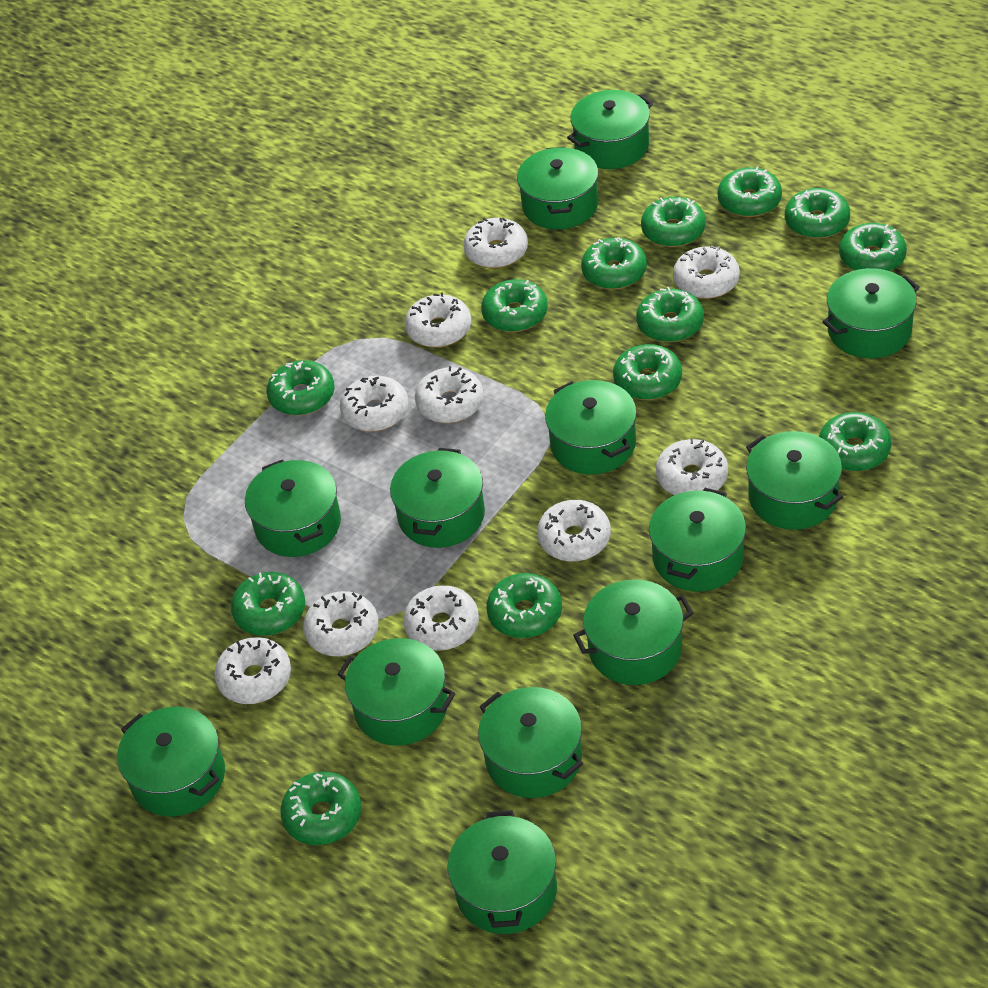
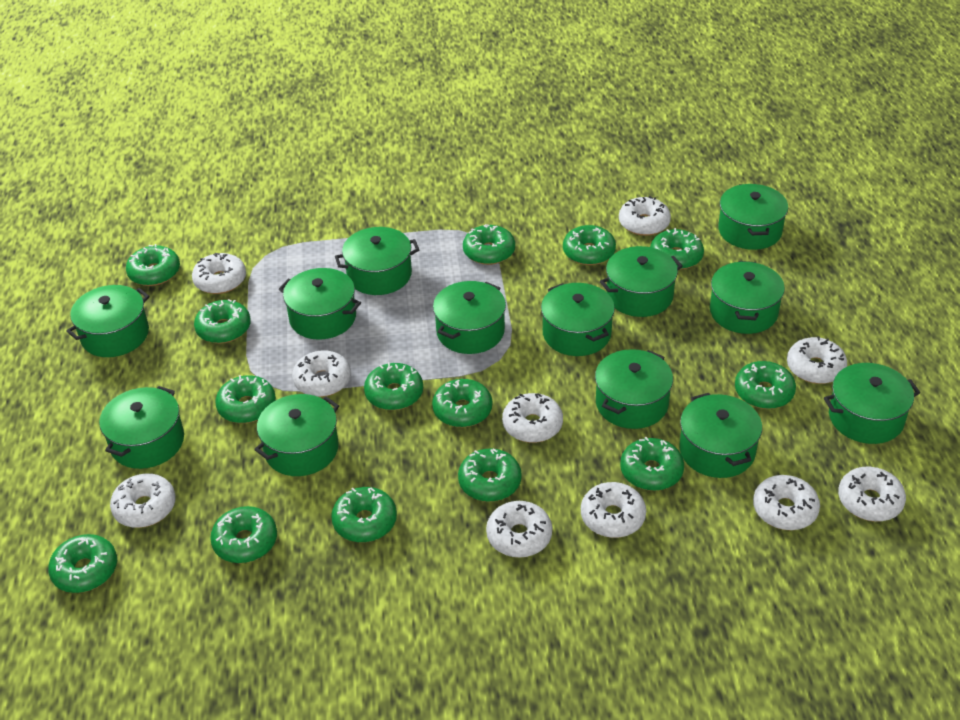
green donut: [231,572,305,636] [267,360,334,416] [280,771,362,845] [481,279,548,332] [486,573,562,638] [581,237,647,289] [613,344,682,400] [636,287,704,342] [641,197,706,247] [717,167,782,217] [785,188,850,239] [819,412,892,471] [839,223,907,271] = 13 -> [48,534,117,593] [126,244,180,286] [194,299,251,344] [210,506,277,563] [215,375,276,423] [331,487,397,542] [364,362,423,410] [432,379,492,427] [458,449,522,502] [463,224,515,265] [563,225,616,265] [620,437,684,491] [650,228,704,270] [735,361,796,409] = 14

